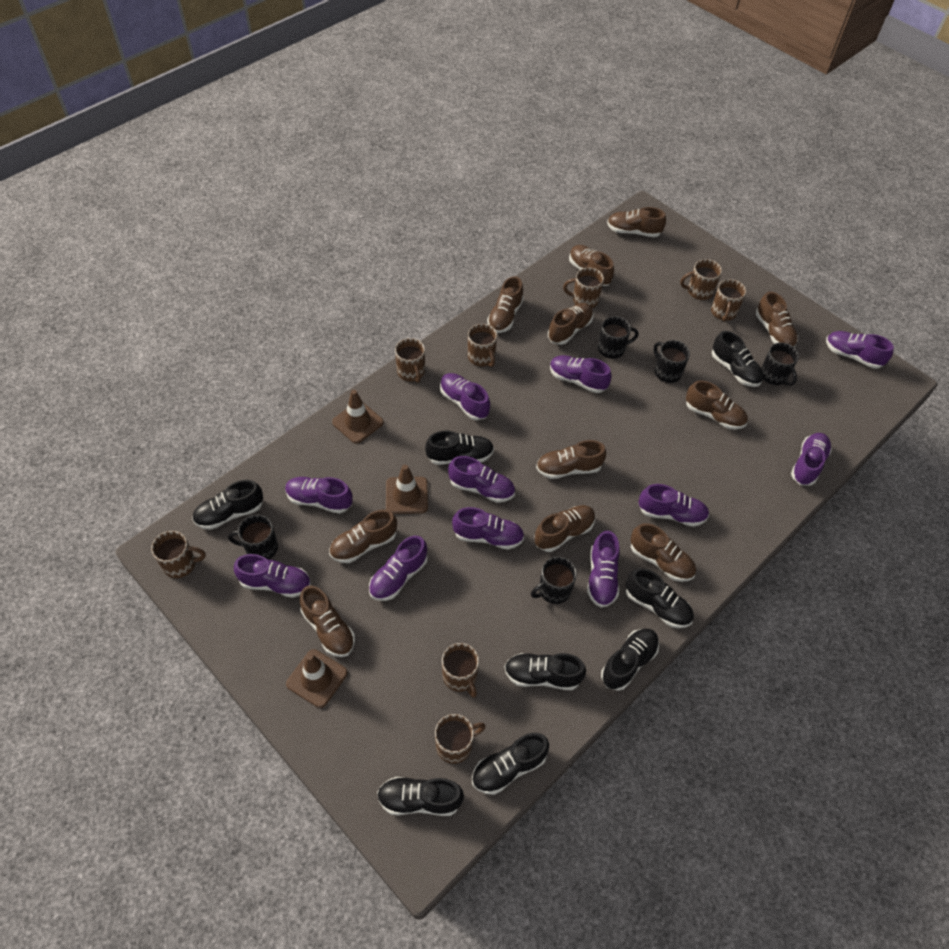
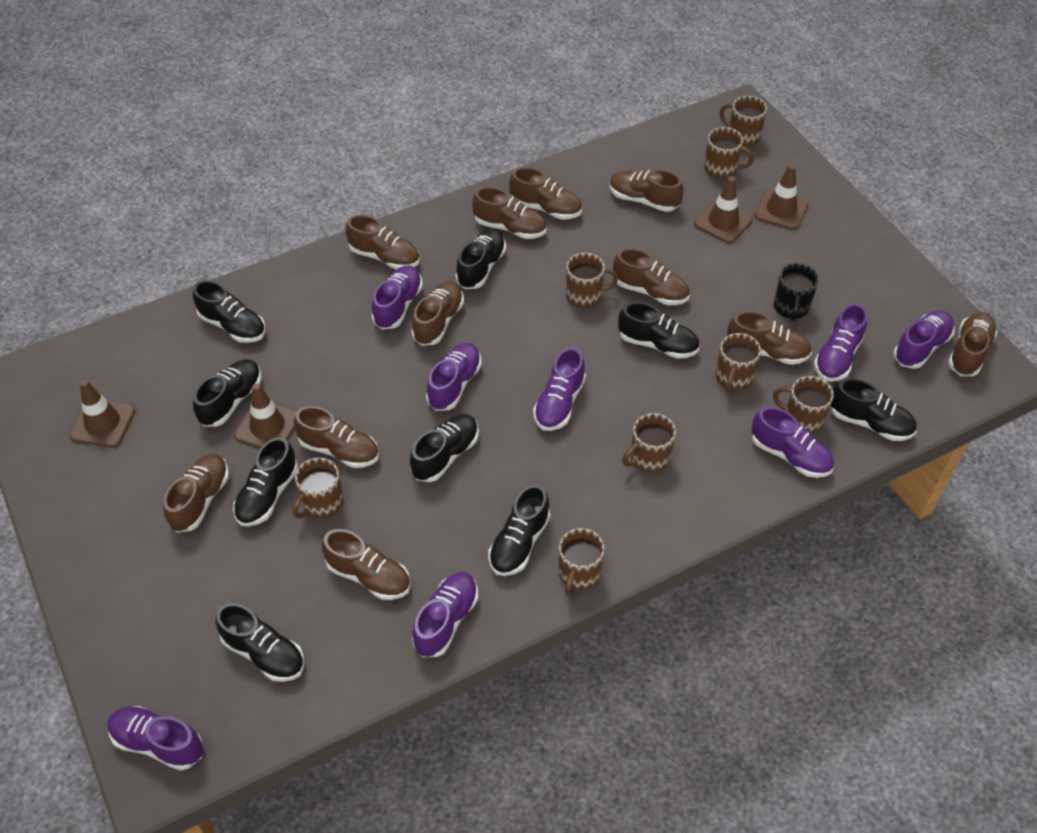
black mug: [228,515,278,560] [531,557,577,604] [598,316,639,359] [654,340,690,383] [761,342,799,386] = 5 -> [774,263,819,321] = 1
black shoe: [192,480,263,530] [377,777,464,816] [425,431,494,465] [472,733,549,795] [504,653,586,690] [601,628,659,691] [626,568,694,628] [712,331,763,387] = 8 -> [193,280,266,343] [193,359,262,427] [215,603,304,682] [233,437,298,526] [410,414,479,482] [456,229,506,289] [489,484,551,576] [618,302,699,359] [831,378,917,441] = 9
brown traffic cone: [286,649,348,708] [332,390,384,444] [386,465,428,514] = 3 -> [69,380,135,448] [234,383,297,449] [694,176,753,243] [754,164,809,230] = 4
purple shoe: [234,554,311,598] [285,477,353,514] [369,536,428,601] [440,373,490,420] [448,456,515,503] [452,507,524,550] [550,355,612,393] [587,531,620,608] [638,484,709,527] [791,433,832,486] [826,331,894,369] = 11 -> [107,706,203,771] [372,265,423,330] [412,572,478,657] [426,343,482,411] [533,347,586,431] [752,407,834,478] [814,303,867,382] [893,311,955,369] = 8

